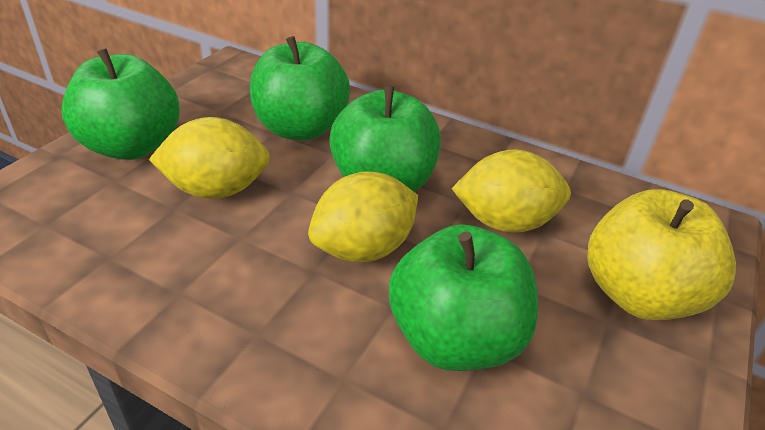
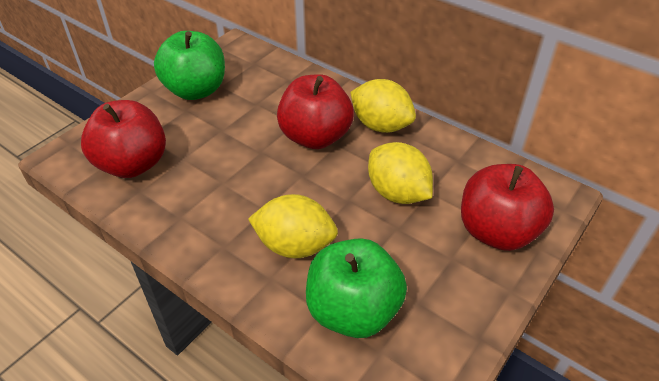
green apple: [61,48,180,160] [250,36,350,140] [329,86,441,192] [389,225,538,371] = 4 -> [154,31,225,100] [306,238,407,338] = 2
red apple: none = 0 -> [81,100,166,178] [277,74,354,149] [461,164,554,251] = 3
yellow apple: [587,189,736,320] = 1 -> none = 0

